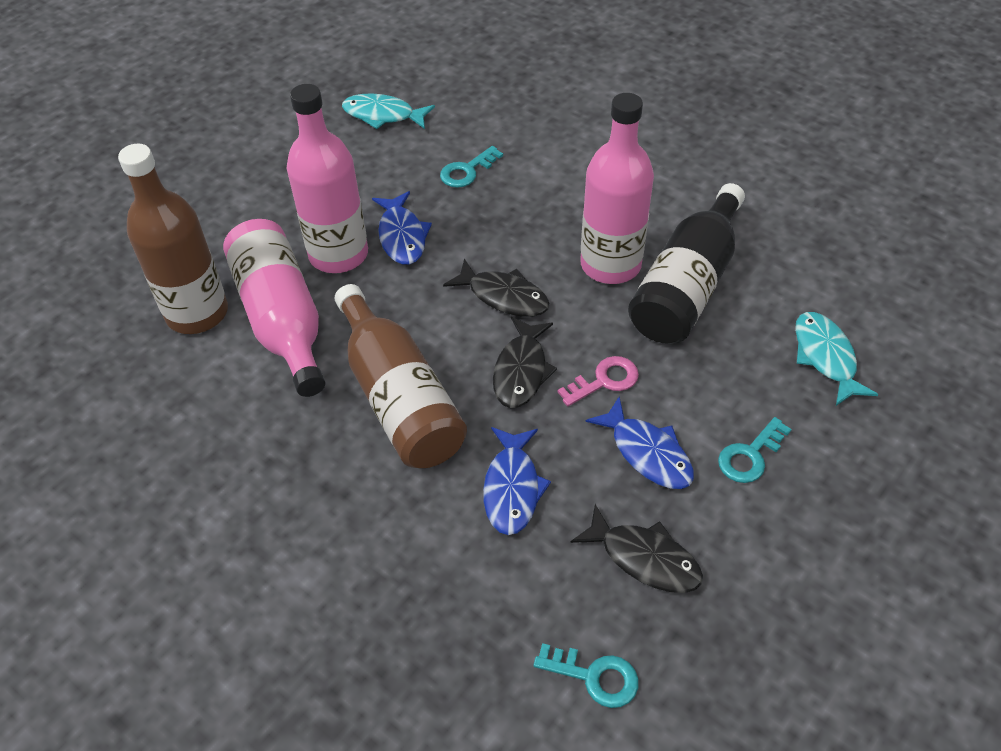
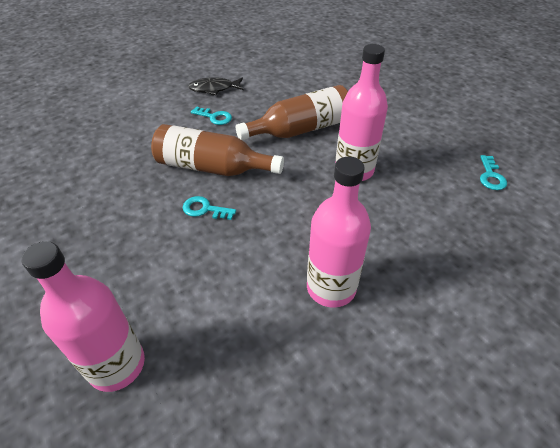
black bottle: [628,183,745,344] = 1 -> none = 0
black fish: [443,259,550,317] [493,317,557,408] [571,504,703,593] = 3 -> [188,77,244,95] = 1
blue fish: [372,191,432,265] [483,427,551,535] [586,396,694,489] = 3 -> none = 0
pink key: [558,356,639,406] = 1 -> none = 0
turquoise fish: [342,93,435,129] [795,312,879,406] = 2 -> none = 0

